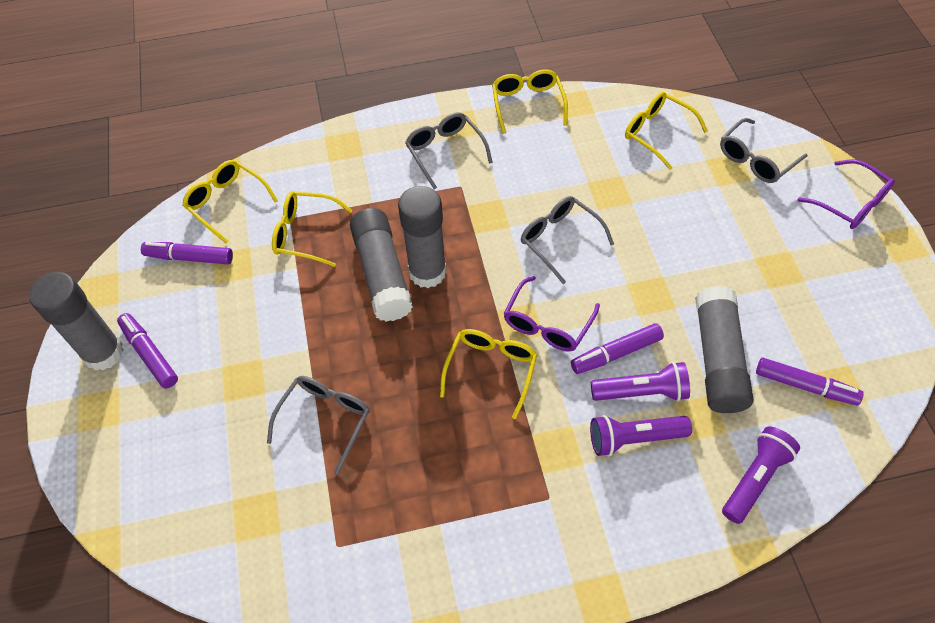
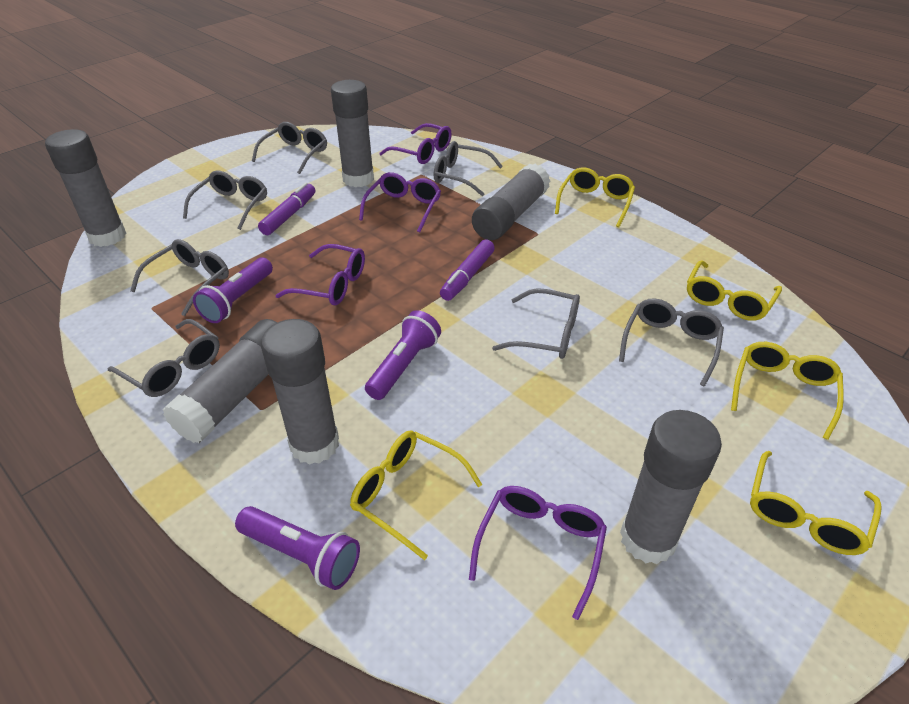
grey glasses: [267,376,370,475] [405,112,493,189] [521,196,614,284] [720,118,808,183] = 4 -> [108,319,220,397] [130,239,229,316] [183,171,267,230] [252,122,327,174] [433,141,503,196] [492,288,580,359] [619,298,724,387] = 7
grey glue stick: [29,272,124,371] [350,208,413,322] [398,186,446,288] [695,286,753,413] = 4 -> [45,129,126,247] [163,319,277,443] [261,319,339,465] [331,80,374,187] [472,164,550,240] [620,410,722,564] = 6
purple glasses: [504,276,600,351] [797,159,895,229] = 2 -> [275,244,365,305] [359,172,441,232] [379,123,452,164] [469,486,607,620] = 4
purple marker: [117,313,178,388] [141,242,233,264] [571,323,664,374] [756,358,864,405] = 4 -> [258,182,315,235] [440,239,495,301] = 2

